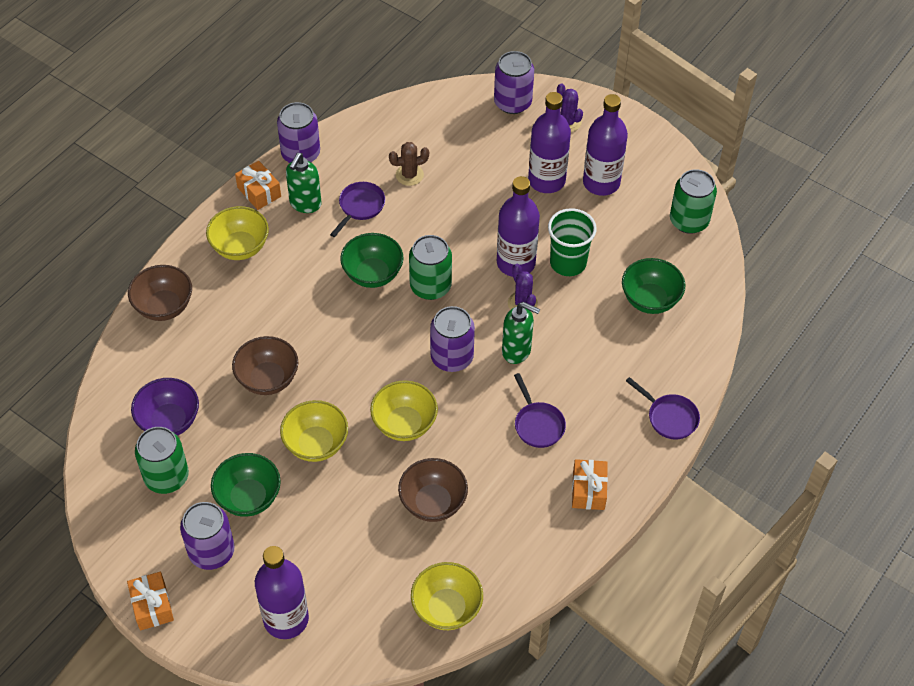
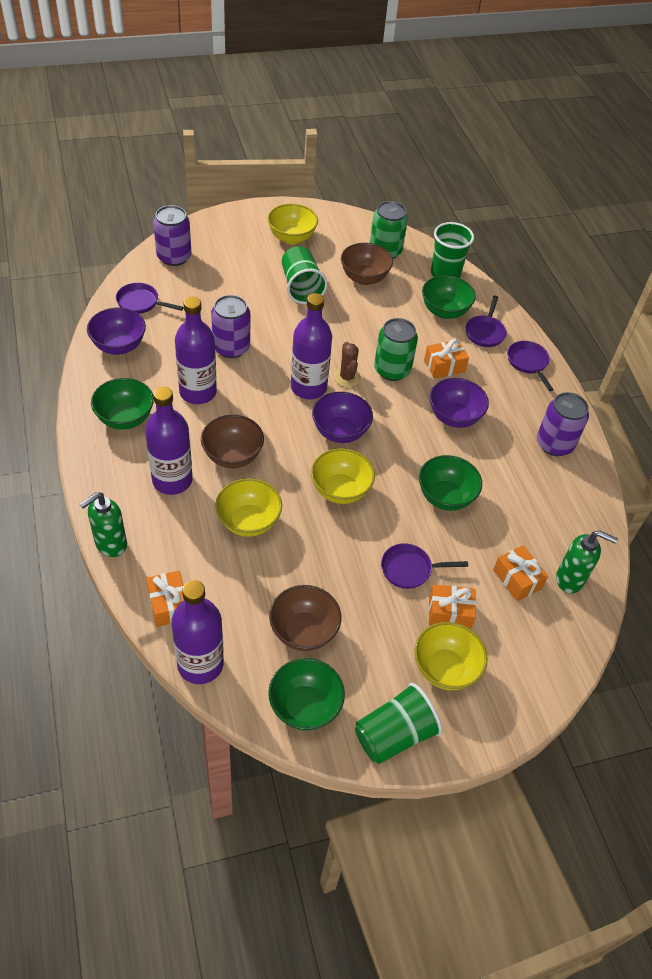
green bowl: [211,453,281,517] [340,233,404,288] [622,258,685,314] = 3 -> [91,378,154,430] [268,658,345,731] [419,455,482,511] [422,275,476,319] = 4
green can: [135,427,189,494] [409,235,452,300] [670,169,717,234] = 3 -> [370,201,408,259] [374,318,418,381] = 2
green cup: [548,208,597,276] = 1 -> [282,246,327,304] [355,683,443,764] [431,222,474,278] = 3
orange gift: [127,572,174,630] [235,161,281,210] [572,459,608,510] = 3 -> [146,571,184,627] [424,339,469,379] [429,584,476,629] [493,545,548,601] = 4
purple bowl: [131,378,199,436] = 1 -> [87,308,146,355] [312,392,373,443] [430,378,489,428] = 3
purple cactus: [508,264,538,313] [557,83,583,132] = 2 -> none = 0
purple can: [180,502,235,570] [277,102,320,163] [430,306,475,372] [494,51,534,114] = 4 -> [153,205,191,266] [211,295,250,358] [537,392,589,456] = 3
purple pan: [330,182,385,237] [514,373,566,448] [626,377,700,440] = 3 -> [116,283,184,314] [381,543,468,589] [466,296,507,347] [508,341,554,391] = 4

